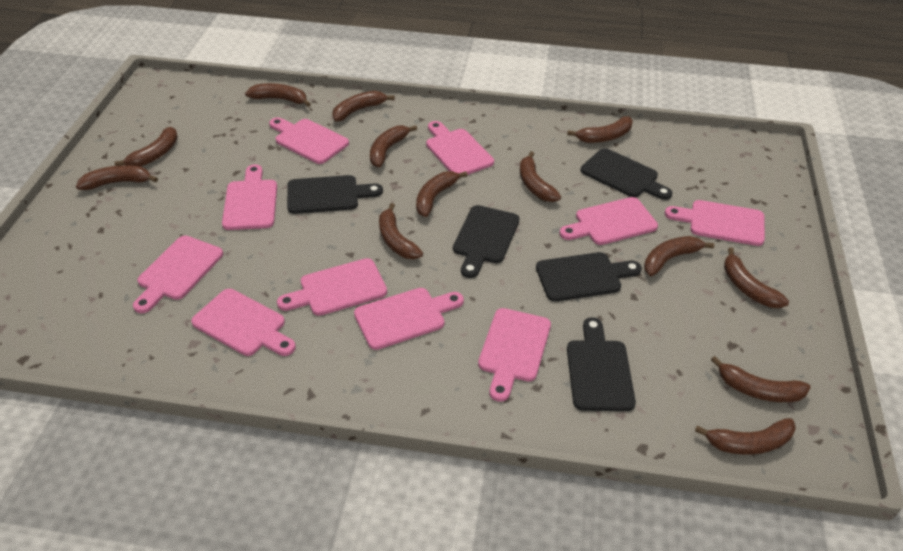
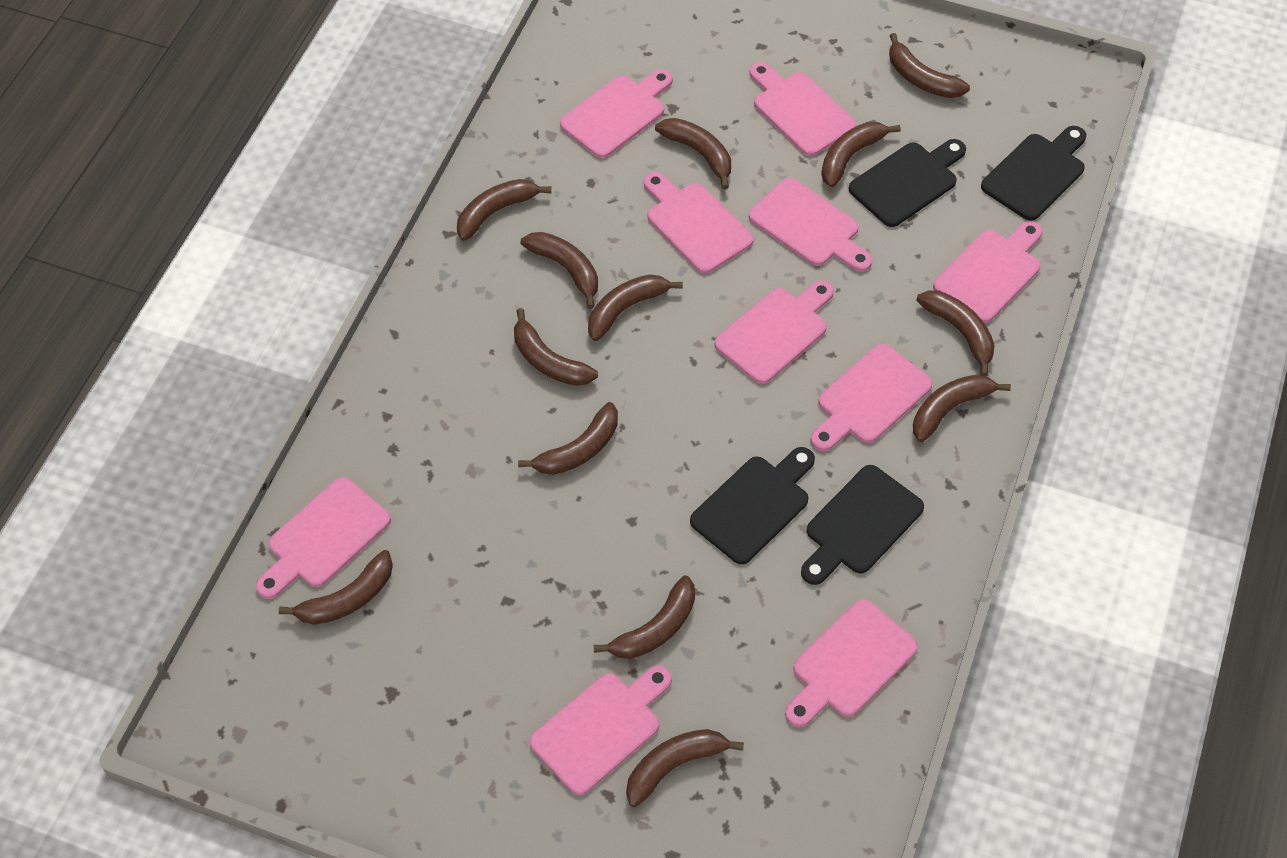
black cutting board: [287,175,383,214] [453,205,520,278] [536,252,642,302] [567,317,636,411] [581,148,672,200] = 5 -> [690,447,815,564] [801,465,924,585] [849,139,966,227] [981,126,1086,221] = 4

